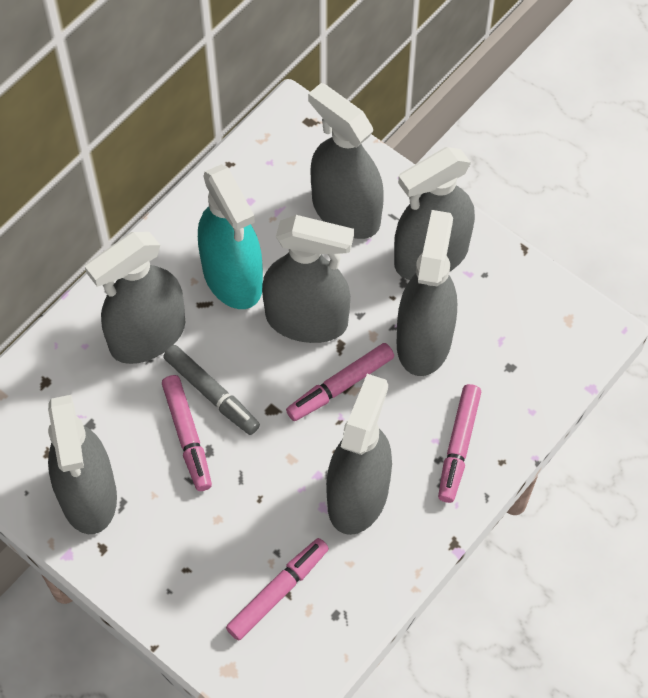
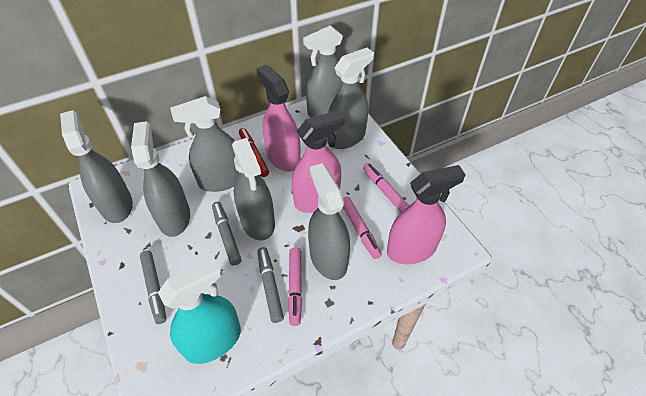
grey marker: [163,345,260,435] = 1 -> [140,251,166,324] [212,202,241,265] [257,247,284,323] = 3
pink marker: [162,375,212,491] [226,538,329,641] [286,343,394,421] [438,384,481,503] = 4 -> [288,248,302,326] [343,197,382,259] [363,163,409,212] = 3
pink spray bottle: none = 0 -> [256,65,301,172] [292,110,345,213] [387,165,466,264] = 3
red marker: none = 0 -> [239,128,269,177] = 1

